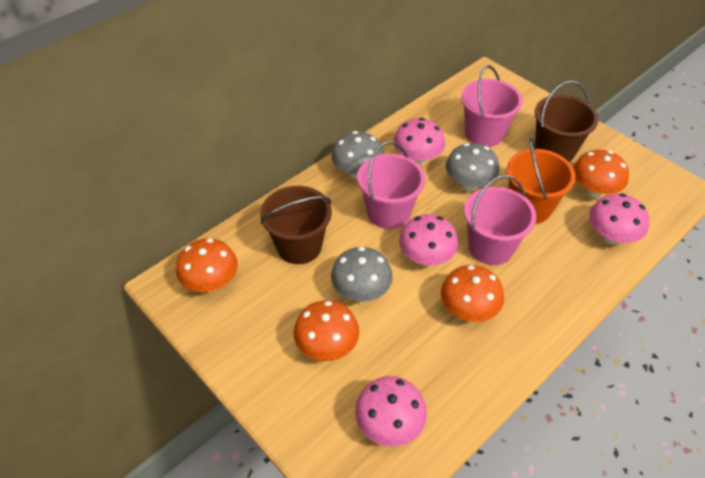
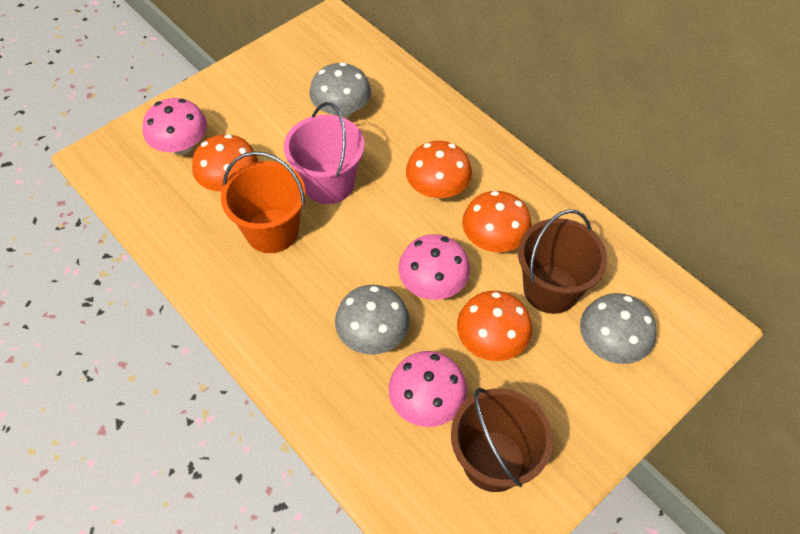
pink bucket: [357,141,425,229] [461,65,523,147] [464,175,536,265] = 3 -> [284,102,364,204] = 1
pink mushroom: [355,376,427,447] [393,118,445,165] [399,214,458,266] [589,193,649,245] = 4 -> [143,98,207,155] [388,351,467,427] [398,234,470,300] = 3

